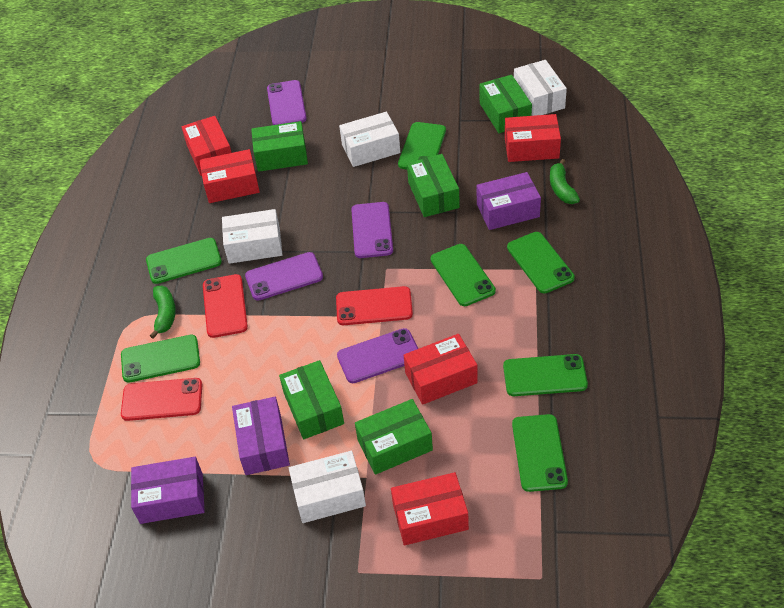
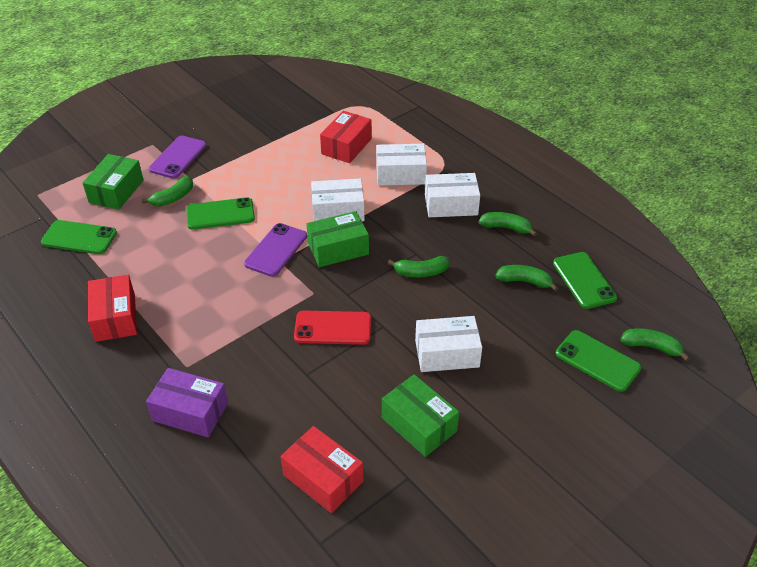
green banana: [150,286,176,339] [550,159,580,204] = 2 -> [142,176,193,207] [388,256,449,277] [479,212,537,236] [495,265,558,291] [620,328,690,361] = 5
green box: [251,121,308,172] [279,360,344,439] [355,399,433,475] [407,154,460,217] [480,75,532,133] = 5 -> [83,154,144,210] [306,211,369,267] [382,374,459,457] = 3
green phone: [121,335,200,383] [146,238,222,284] [398,122,446,170] [431,244,496,306] [503,354,588,396] [507,232,575,293] [512,414,568,492] = 7 -> [41,220,117,254] [186,197,255,230] [553,252,617,309] [556,330,641,392] = 4
purple box: [131,457,205,524] [232,397,290,475] [477,172,541,230] = 3 -> [146,368,228,438] = 1
purple phone: [245,252,323,300] [267,80,307,125] [337,328,418,383] [351,202,393,258] = 4 -> [149,136,206,179] [244,223,307,277] = 2
red box: [182,116,232,176] [199,149,260,203] [391,472,469,545] [404,334,478,405] [505,114,561,162] = 5 -> [88,275,137,342] [281,426,363,513] [320,111,372,163] = 3
red phone: [121,378,202,421] [203,274,248,338] [336,286,413,325] = 3 -> [294,311,371,345] = 1

